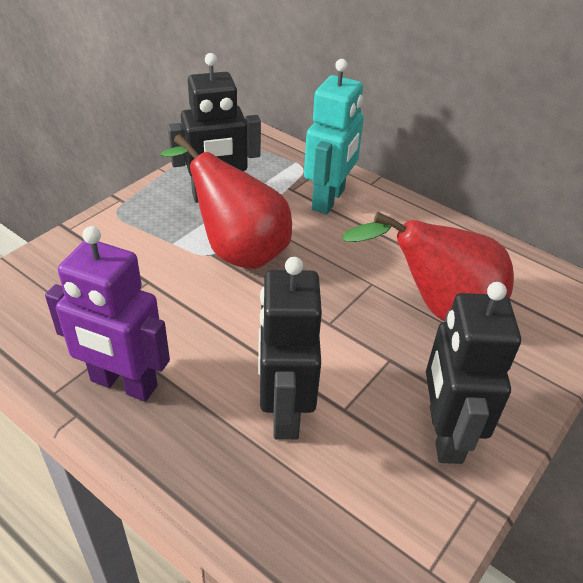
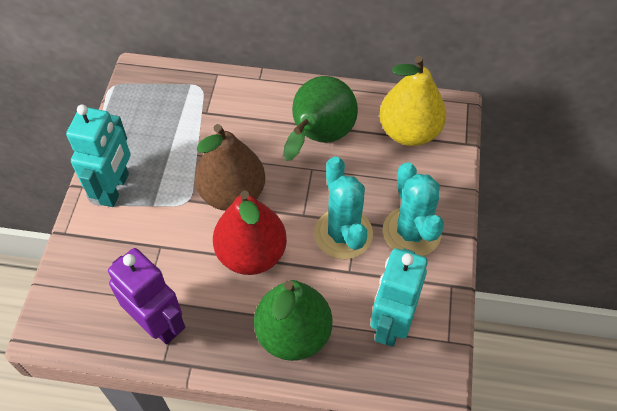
black robot: [167,53,261,203] [258,257,322,440] [426,282,521,464] = 3 -> none = 0
brown pear: none = 0 -> [195,124,265,211] = 1
green pear: none = 0 -> [254,280,332,361] [283,76,358,161] = 2
red pear: [161,134,292,269] [342,212,514,321] = 2 -> [213,190,287,275] = 1
turquoise cactus: none = 0 -> [314,156,373,259] [383,162,444,256] = 2
turquoise robot: [304,59,364,214] = 1 -> [66,104,131,207] [370,248,428,347] = 2
yellow pear: none = 0 -> [379,56,446,146] = 1

